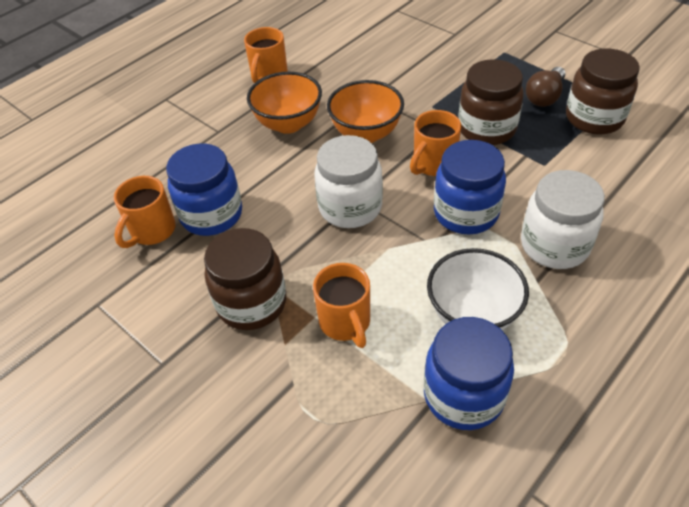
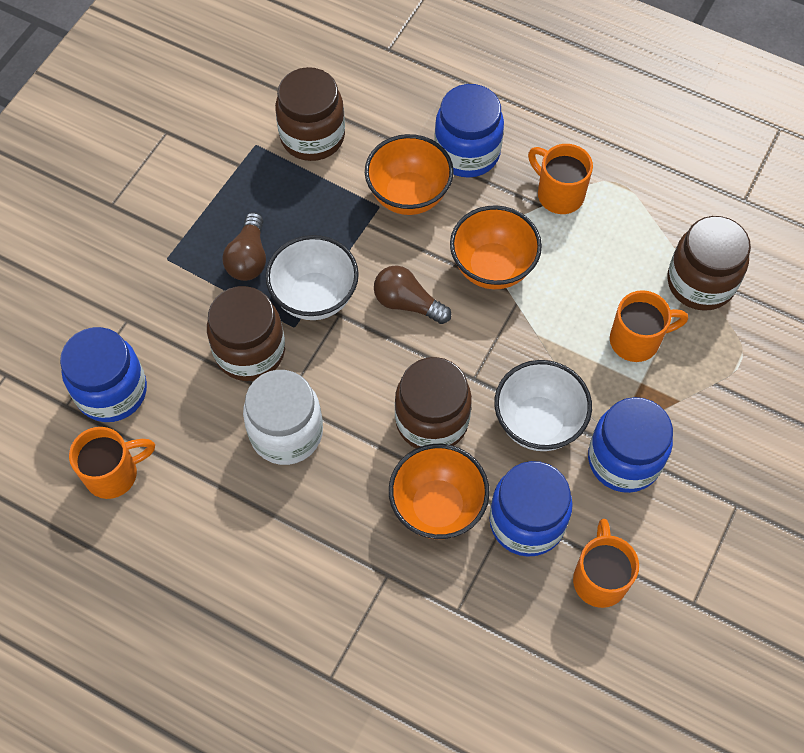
blue jar: [166,144,242,236] [424,317,514,430] [434,140,506,234] = 3 -> [60,327,147,422] [434,84,504,178] [489,461,573,557] [588,397,673,493] = 4
brown jar: [204,228,286,330] [458,59,524,145] [566,49,640,134] = 3 -> [207,286,285,381] [275,67,345,161] [395,357,472,449] [667,216,751,311] = 4
brown light bulb: [526,67,565,107] = 1 -> [222,212,266,281] [374,266,451,324] = 2
orange bowl: [247,72,322,134] [327,80,404,143] = 2 -> [365,134,454,215] [389,444,490,539] [450,205,542,289] = 3
white bowl: [427,248,529,330] = 1 -> [266,235,359,320] [494,360,592,451] = 2
white jar: [315,135,383,228] [521,170,605,269] = 2 -> [243,370,323,465] = 1

